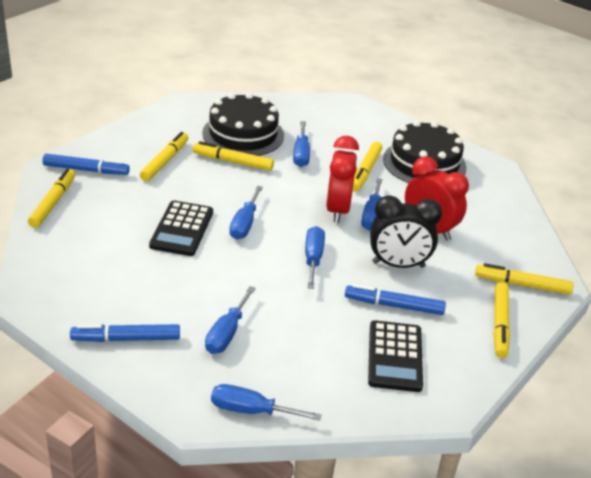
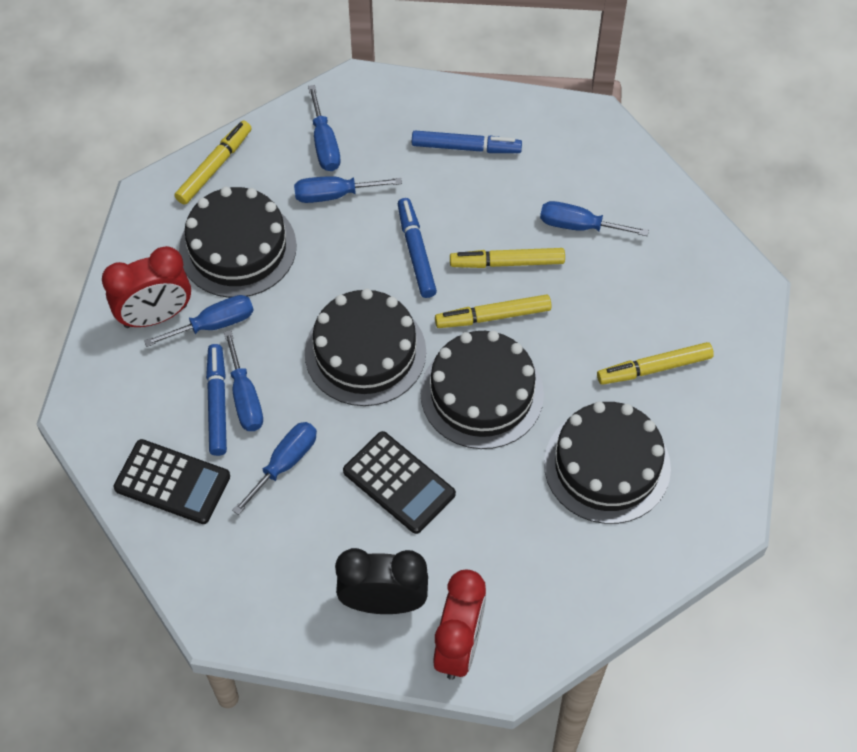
black cake: [202,93,284,156] [383,120,467,183] = 2 -> [179,187,297,298] [305,289,426,406] [420,331,544,449] [544,402,671,524] = 4
yellow marker: [28,168,75,228] [140,132,189,181] [193,141,274,171] [353,142,382,191] [475,263,574,295] [493,282,510,358] = 6 -> [174,121,252,205] [435,295,552,328] [450,248,565,268] [597,342,714,385] = 4

